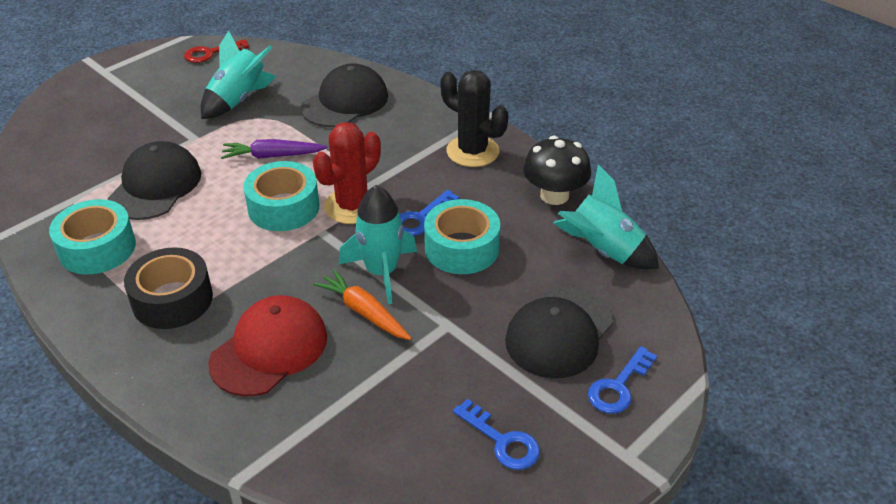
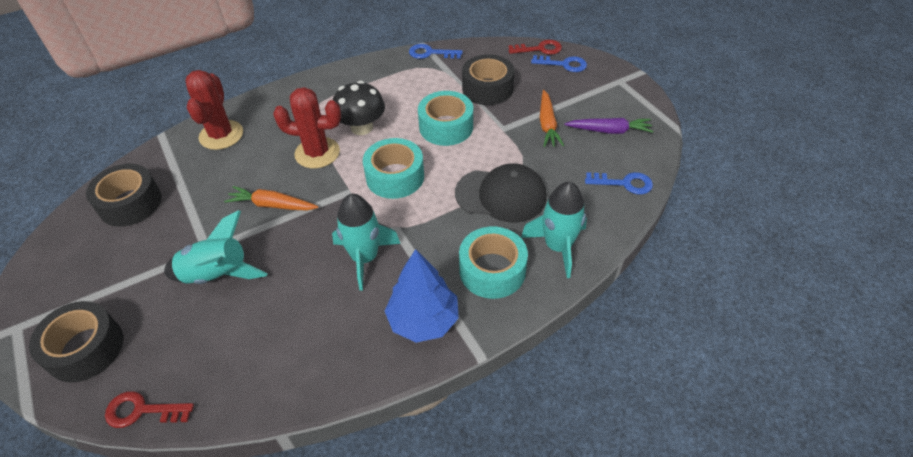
black cactus: [441,70,508,167] = 1 -> none = 0
black cap: [108,141,201,220] [301,63,388,127] [505,287,613,378] = 3 -> [455,163,547,222] = 1
black tape: [124,247,213,329] = 1 -> [29,301,123,383] [86,164,162,227] [462,54,515,105] = 3
blue tree: none = 0 -> [385,249,459,343] = 1
orange carrot: [313,269,412,340] = 1 -> [224,186,319,210] [540,90,564,147] = 2
red cactus: [313,122,381,224] = 1 -> [185,70,243,150] [273,87,341,169] = 2
red cap: [208,295,327,396] = 1 -> none = 0
red key: [184,39,249,63] = 1 -> [105,391,194,428] [508,40,562,55] = 2

